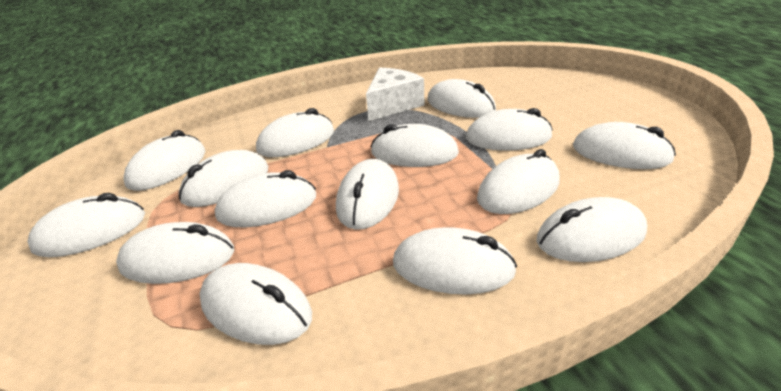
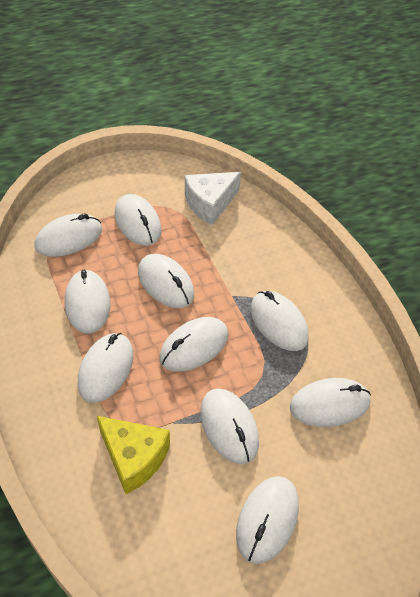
white mouse: [27,193,145,257] [116,222,234,284] [124,130,205,191] [179,150,268,207] [200,263,312,345] [215,170,316,227] [256,108,334,157] [336,159,399,230] [371,124,459,167] [393,227,517,295] [428,79,496,118] [466,108,553,151] [477,149,560,214] [536,197,647,262] [573,122,676,169] = 15 -> [34,214,102,257] [65,269,110,334] [77,333,133,403] [115,194,161,246] [138,254,194,308] [160,317,228,371] [200,388,259,464] [236,476,299,564] [250,291,309,351] [290,378,371,427] = 10
yellow cheese: none = 0 -> [97,416,170,494] = 1

